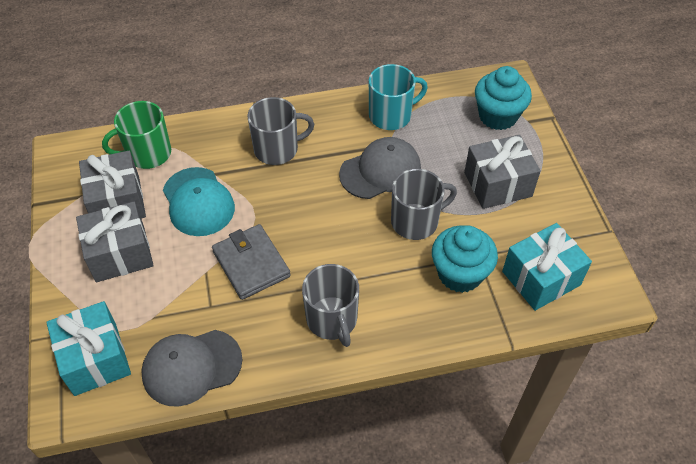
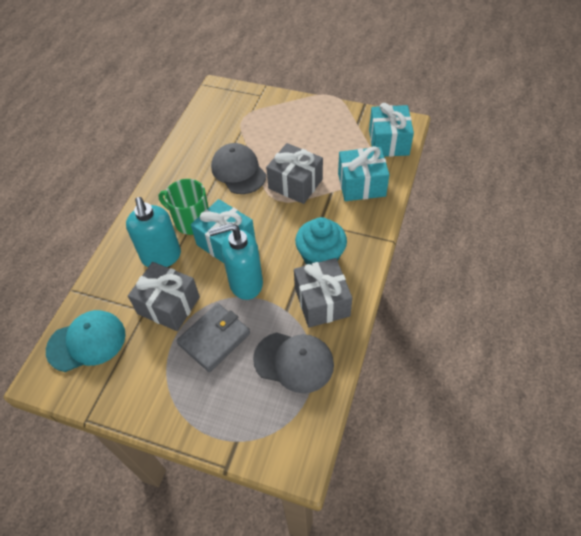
grey mug: [247,97,314,165] [302,264,359,347] [391,169,457,240] = 3 -> none = 0
turquoise cupcake: [432,225,498,293] [475,66,532,130] = 2 -> [295,217,347,265] = 1
turquoise gift: [46,301,131,396] [502,223,592,311] = 2 -> [191,199,255,263] [338,146,390,201] [369,103,414,157] = 3
turquoise mug: [369,64,428,130] = 1 -> none = 0
turquoise soap dispenser: none = 0 -> [126,197,181,267] [209,223,263,300] = 2

